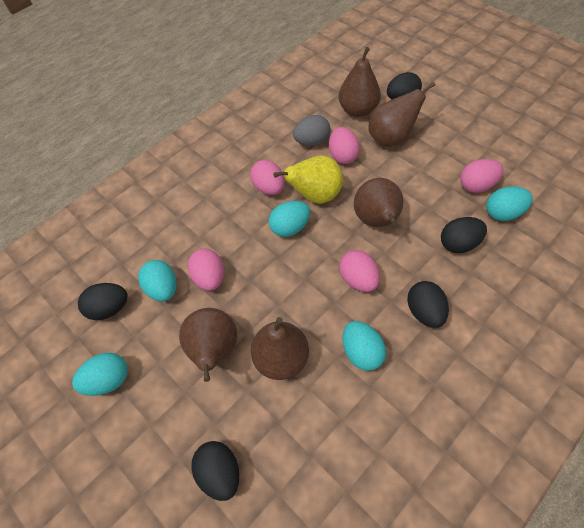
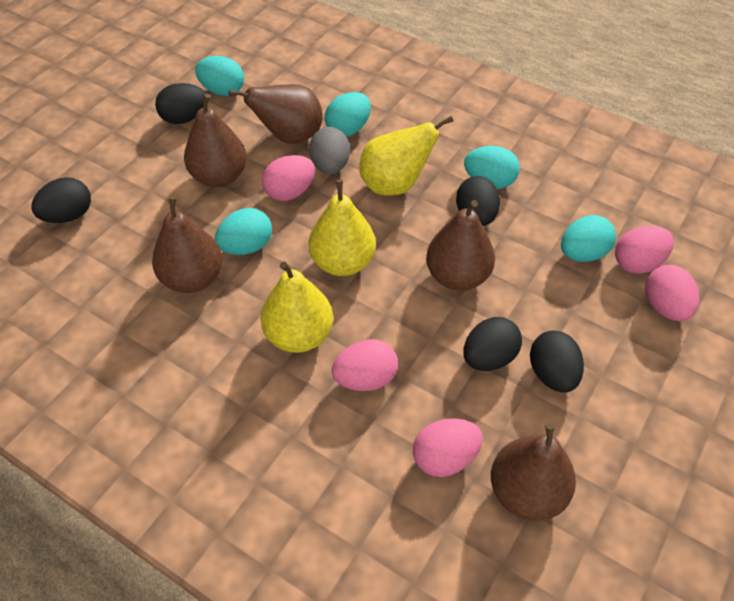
yellow pear: [273,156,343,204] = 1 -> [261,262,333,353] [309,180,376,276] [359,116,453,196] = 3

